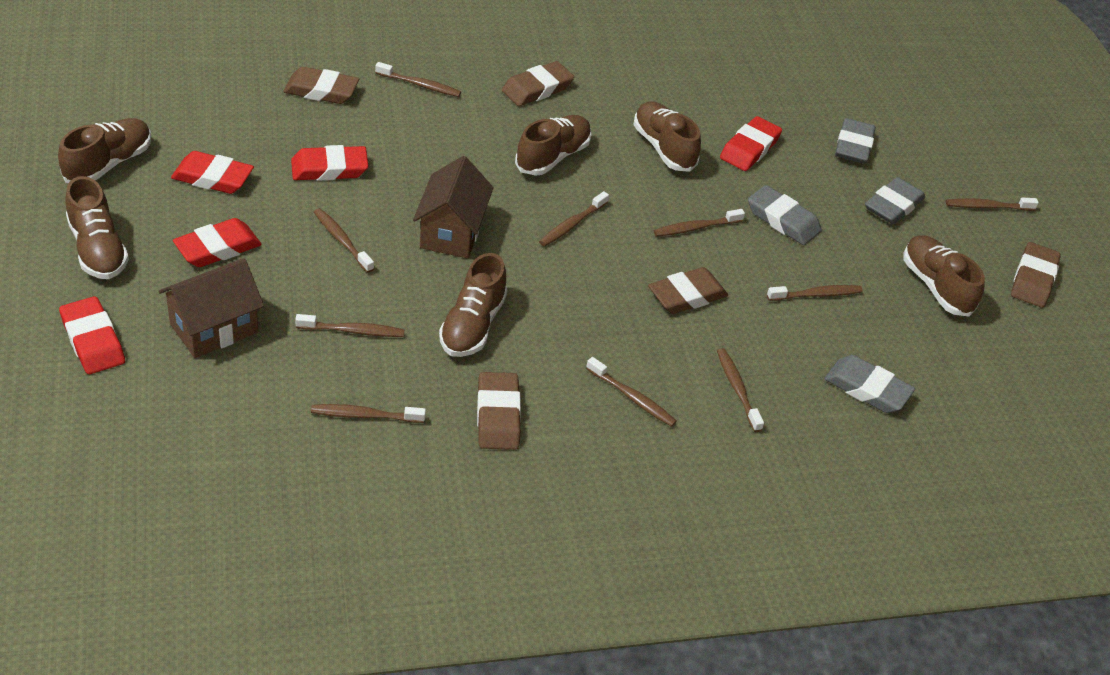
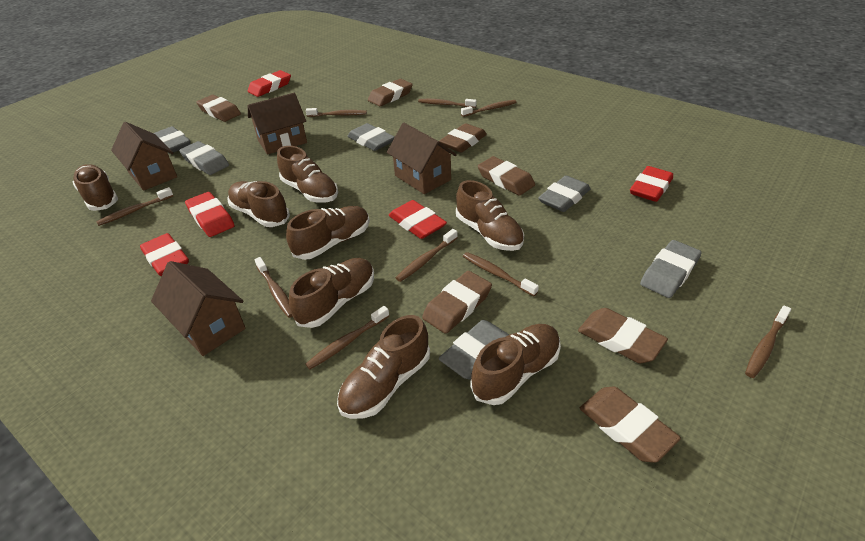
brown eraser: [283,67,359,104] [477,372,521,450] [502,61,574,106] [648,267,728,314] [1011,242,1061,307] = 5 -> [196,95,241,122] [368,79,413,106] [422,271,492,334] [439,123,487,153] [478,156,535,196] [578,308,668,363] [580,387,681,463] = 7
brown house: [159,258,264,358] [413,156,494,258] = 2 -> [111,122,177,191] [151,261,246,356] [248,93,307,155] [387,123,457,194] = 4
brown shoe: [58,118,151,183] [65,176,129,279] [439,253,507,357] [515,115,592,176] [634,101,701,172] [903,235,985,316] = 6 -> [73,164,118,211] [227,181,290,227] [277,146,338,203] [286,206,370,260] [289,258,374,328] [337,315,430,419] [456,180,524,251] [470,324,561,405] = 8
brown toothbrush: [295,314,404,337] [311,404,426,423] [314,208,374,273] [375,62,461,97] [539,191,609,247] [586,357,677,427] [654,209,745,237] [717,348,764,432] [767,285,863,301] [946,198,1039,211] = 10 -> [96,187,173,226] [254,257,293,318] [305,306,389,370] [306,108,367,117] [396,229,458,282] [418,99,477,108] [461,100,517,117] [463,252,539,296] [745,305,791,378] = 9
grey eraser: [748,185,822,245] [824,355,915,413] [835,118,876,164] [865,177,925,224] = 4 -> [154,126,191,154] [179,141,229,175] [348,123,395,151] [438,320,509,380] [538,176,591,212] [640,240,702,298] = 6

